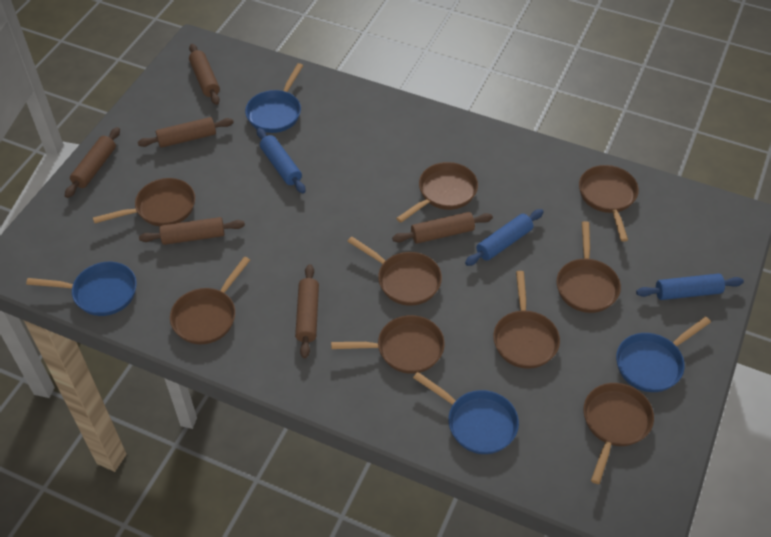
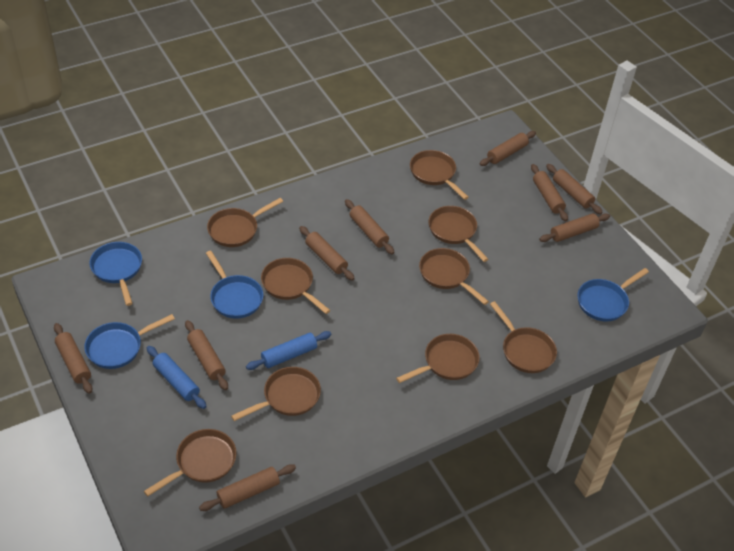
blue rolling pin: [257,128,306,193] [465,209,544,266] [636,274,744,300] = 3 -> [147,346,207,409] [246,331,331,370] = 2
brown rolling pin: [65,127,120,198] [138,117,234,148] [139,217,245,245] [189,44,220,105] [295,264,319,358] [392,212,493,244] = 6 -> [54,323,93,394] [185,320,228,390] [199,464,296,511] [299,226,355,281] [345,199,394,254] [480,131,536,166] [531,164,568,221] [539,213,610,242] [546,164,603,214] = 9

